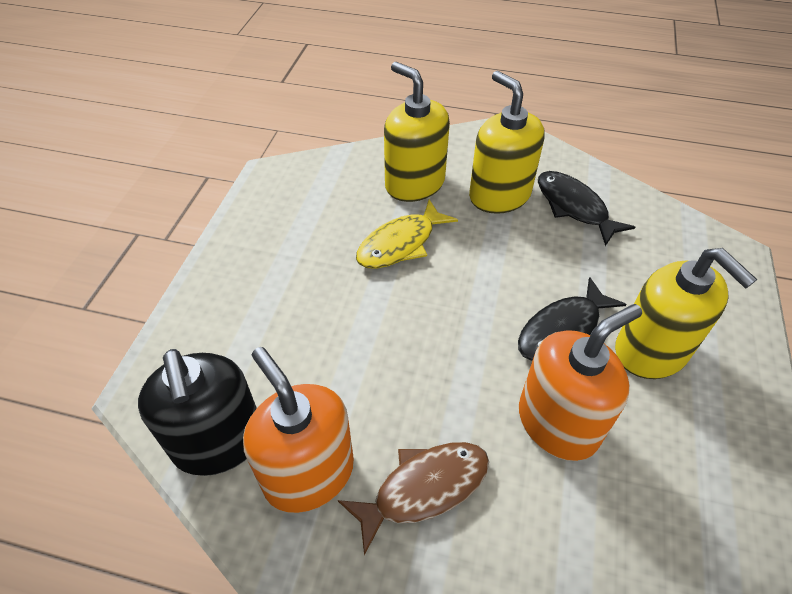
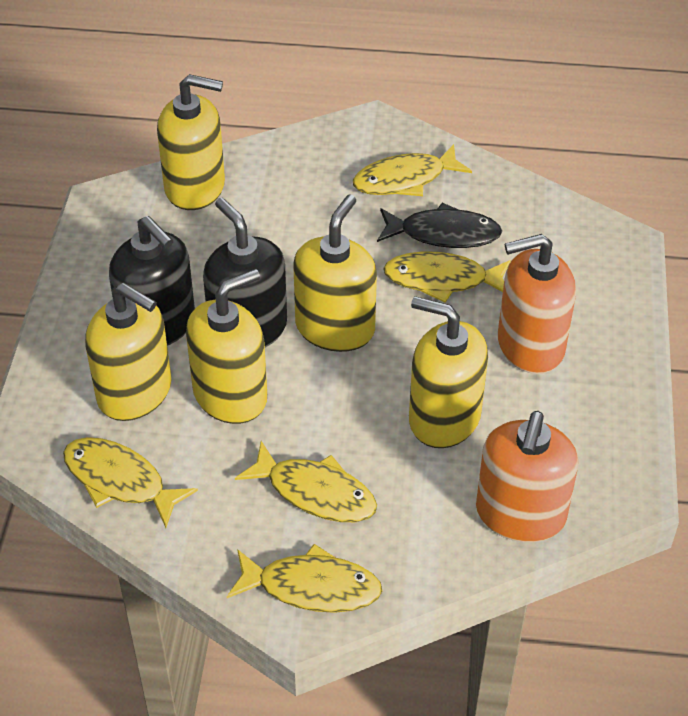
black fish: [518,277,626,361] [538,171,635,246] = 2 -> [377,203,502,248] = 1
black soap dispenser: [138,349,257,476] = 1 -> [109,216,195,346] [203,198,287,347] = 2
brown fish: [338,442,489,555] = 1 -> none = 0
yellow fish: [356,199,458,269] = 1 -> [63,437,198,528] [227,544,382,613] [235,441,377,522] [353,144,472,196] [383,252,511,303] = 5
yellow soap dispenser: [384,62,450,202] [469,71,545,214] [615,248,757,379] = 3 -> [85,283,171,421] [157,74,225,210] [186,269,267,424] [294,195,377,352] [409,296,488,448] = 5

